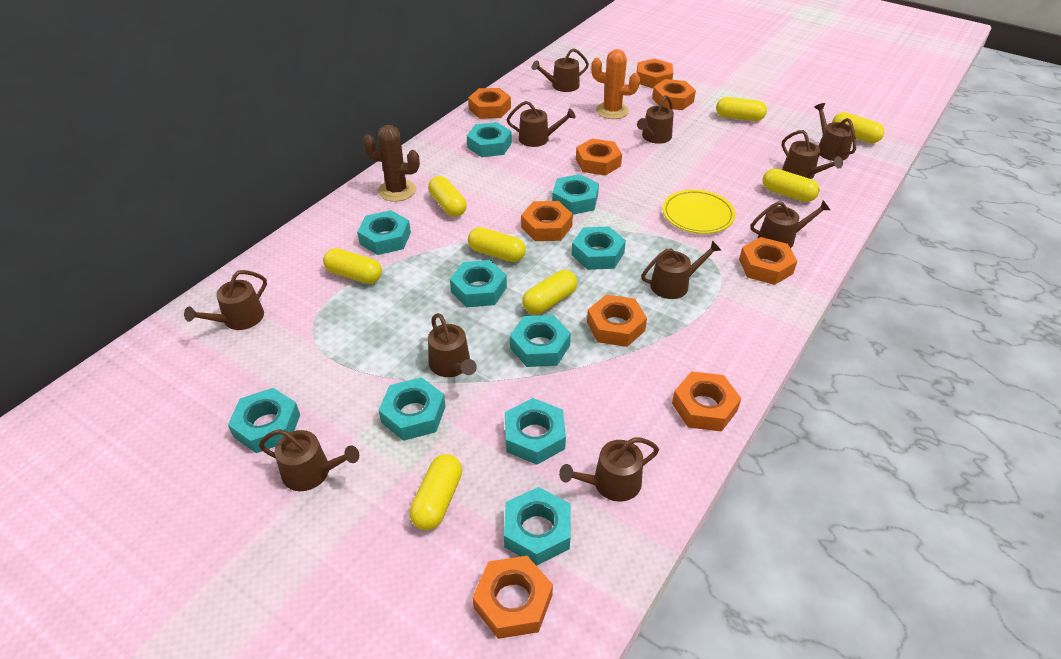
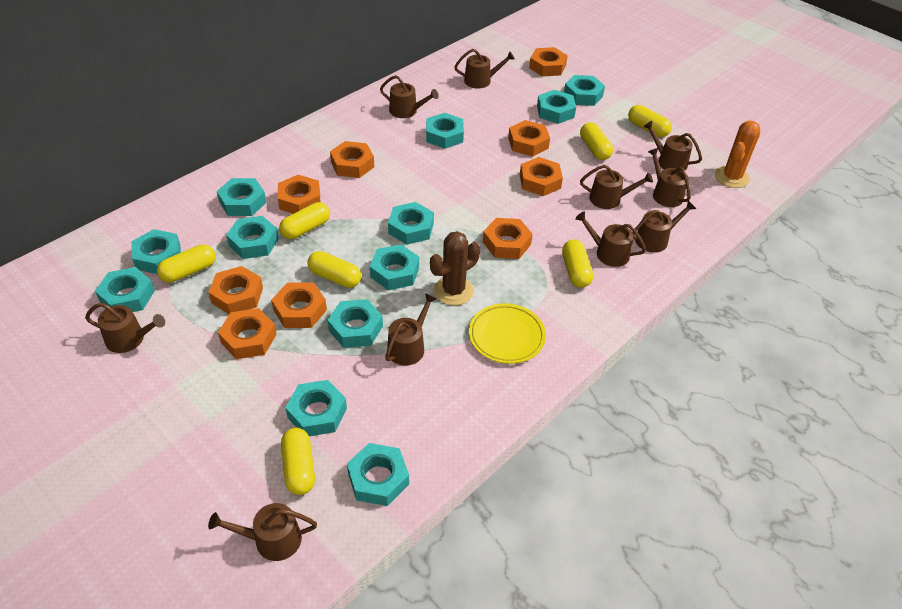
brown watering can: [184,270,267,330] [259,429,359,491] [428,313,477,377] [507,101,576,147] [532,48,589,92] [559,437,659,502] [637,95,674,144] [641,240,722,299] [751,200,830,248] [782,130,843,179] [814,103,856,161] = 11 -> [85,303,165,353] [208,503,317,561] [380,75,439,118] [385,293,437,366] [454,49,515,88] [575,211,646,267] [580,165,653,209] [632,201,696,253] [643,121,702,170] [648,148,691,207] = 10
turquoise nut: [228,388,300,453] [357,210,411,255] [378,377,446,441] [450,260,507,307] [467,122,512,157] [504,487,571,566] [505,398,566,465] [510,315,571,367] [552,174,599,215] [572,226,626,270] = 10 -> [95,267,155,312] [131,229,181,274] [217,178,267,216] [226,216,279,259] [285,380,347,436] [328,299,383,348] [347,443,409,506] [370,244,419,290] [388,202,434,245] [426,113,464,149] [537,90,576,124] [564,75,605,106] = 12
yellow capsule: [323,248,382,284] [410,454,462,530] [428,176,467,217] [468,227,526,262] [522,270,577,315] [716,97,767,121] [762,169,820,202] [832,112,885,143] = 8 -> [157,244,216,283] [279,202,330,239] [281,428,315,495] [307,251,361,288] [562,240,593,288] [580,122,613,160] [628,105,672,137] = 7

